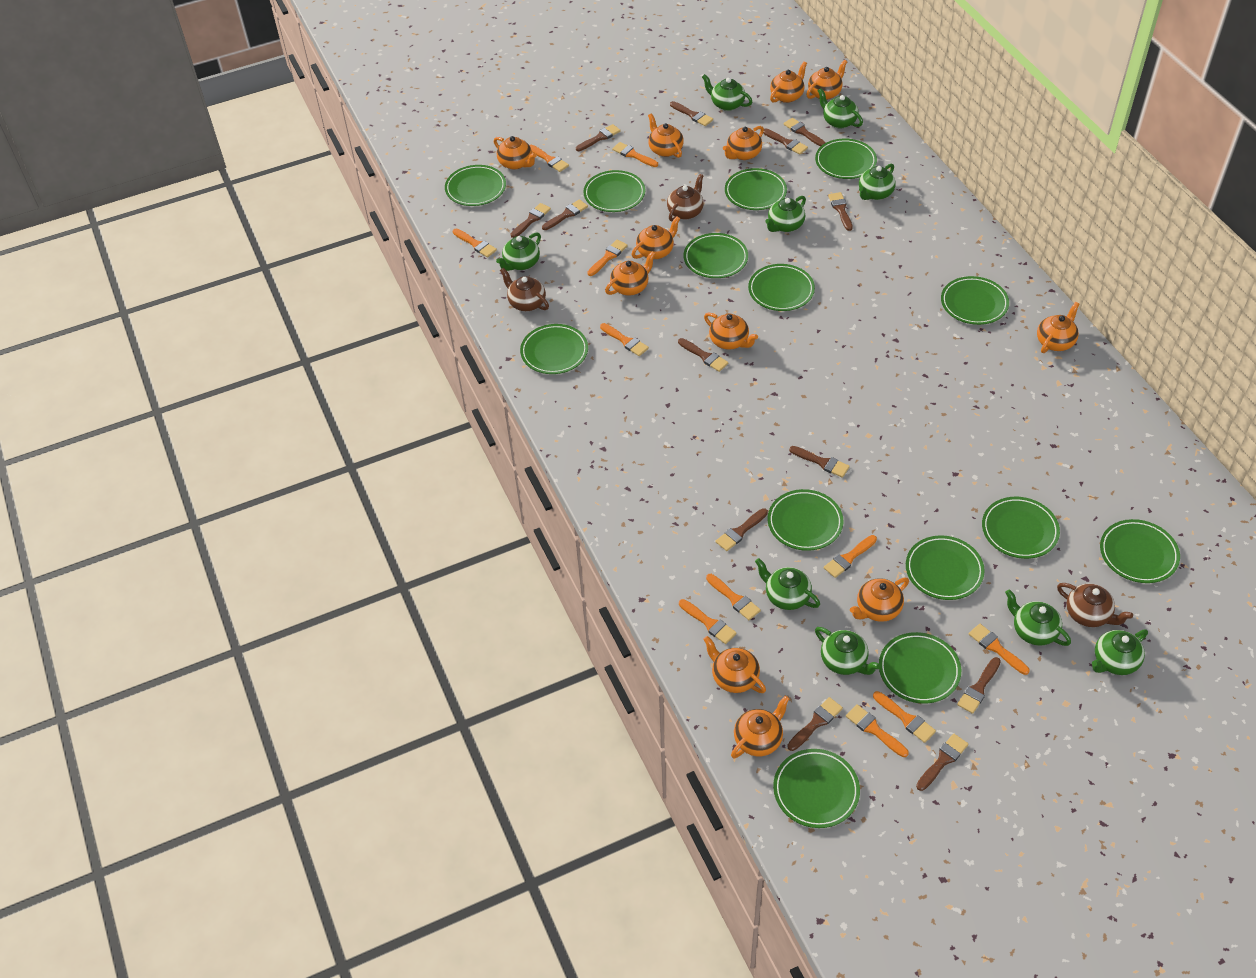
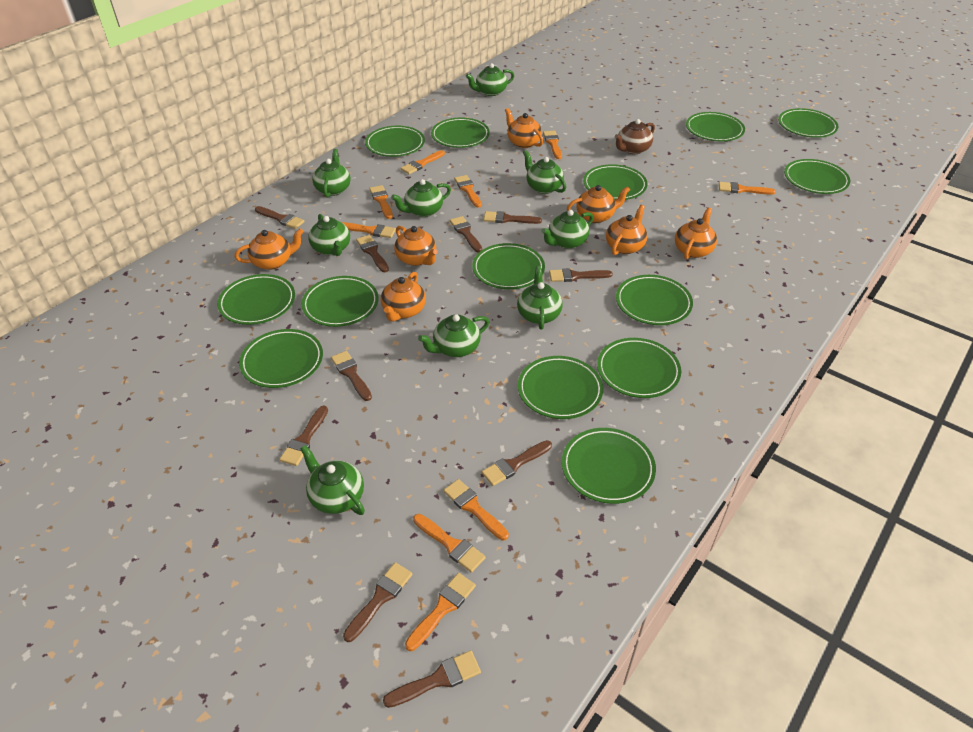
brown brush: [511,203,551,238] [542,199,588,230] [576,124,621,151] [670,101,713,126] [678,338,728,372] [716,508,768,551] [763,128,808,154] [784,118,826,146] [788,697,843,751] [789,446,850,478] [828,192,853,231] [916,734,968,791] [957,657,1001,714] = 13 -> [255,206,304,229] [279,406,328,466] [331,351,372,401] [343,562,412,642] [356,235,389,272] [383,650,481,708] [450,216,482,253] [482,440,552,486] [484,211,542,224] [549,268,613,282] = 10
brown teapot: [500,268,549,311] [667,174,704,221] [1057,583,1133,627] = 3 -> [615,119,655,154] = 1
orange brush: [453,229,497,257] [530,145,569,172] [587,240,628,276] [600,323,649,356] [612,142,658,167] [679,599,737,644] [706,574,761,620] [824,535,877,578] [846,704,909,757] [873,691,936,743] [969,624,1030,675] = 11 -> [342,222,396,238] [369,185,393,219] [400,150,445,174] [405,573,476,651] [413,514,486,573] [443,479,509,540] [454,175,482,208] [543,130,562,159] [719,182,776,195] = 9
orange teapot: [494,136,537,170] [605,252,655,296] [632,216,680,259] [648,113,684,158] [703,636,766,693] [704,312,758,350] [723,126,764,160] [731,695,790,758] [770,61,807,103] [806,60,847,100] [850,578,909,622] [1037,302,1079,353] = 12 -> [234,228,304,270] [381,272,426,322] [394,226,438,266] [505,108,544,148] [567,185,630,223] [606,205,647,255] [675,208,717,260] = 7

